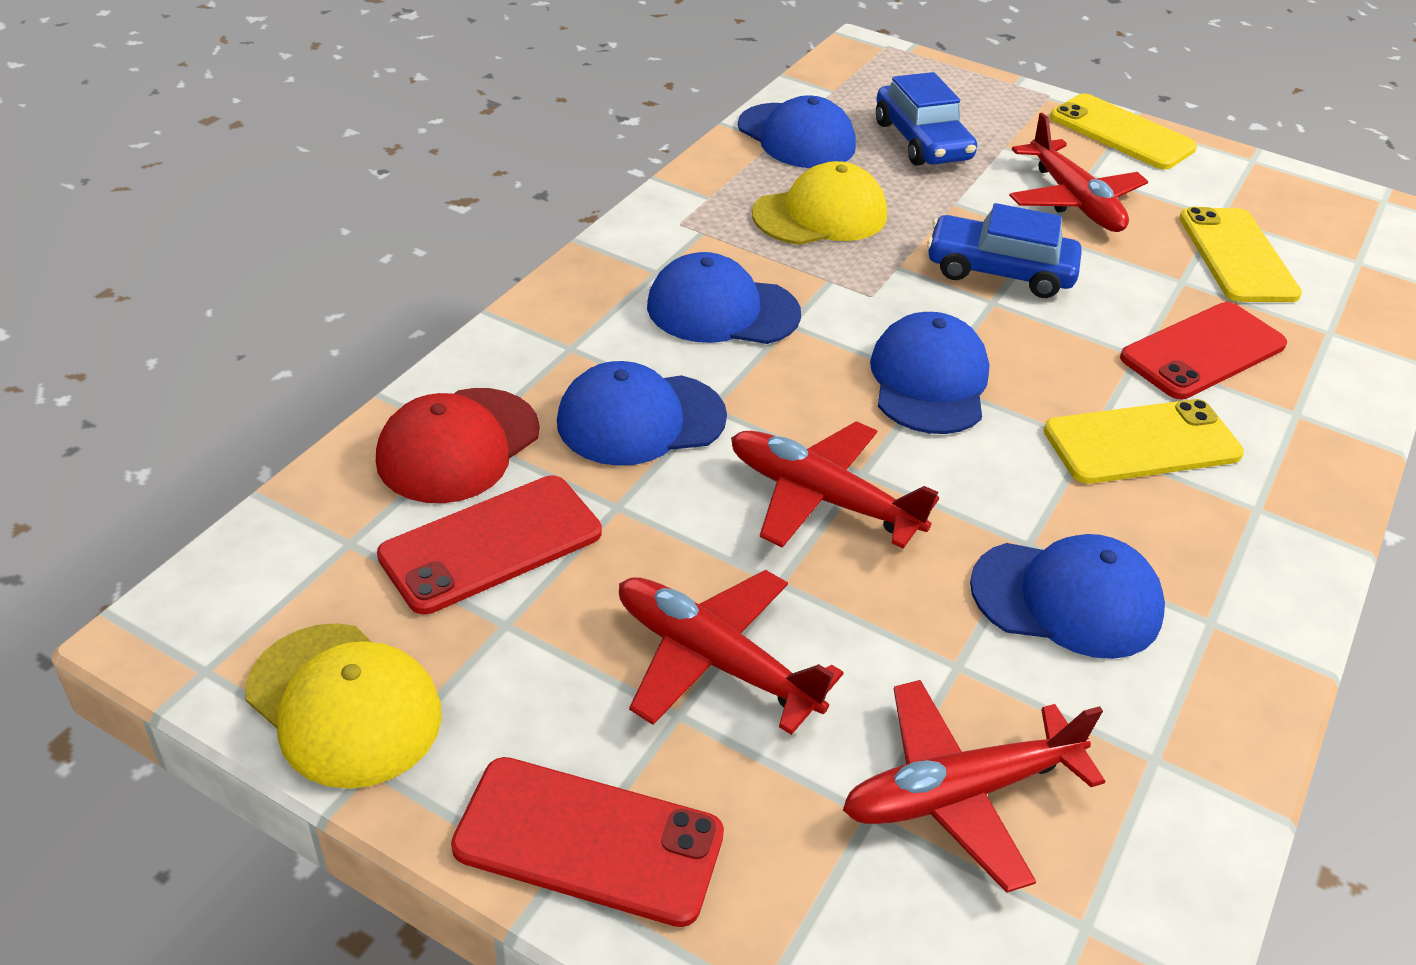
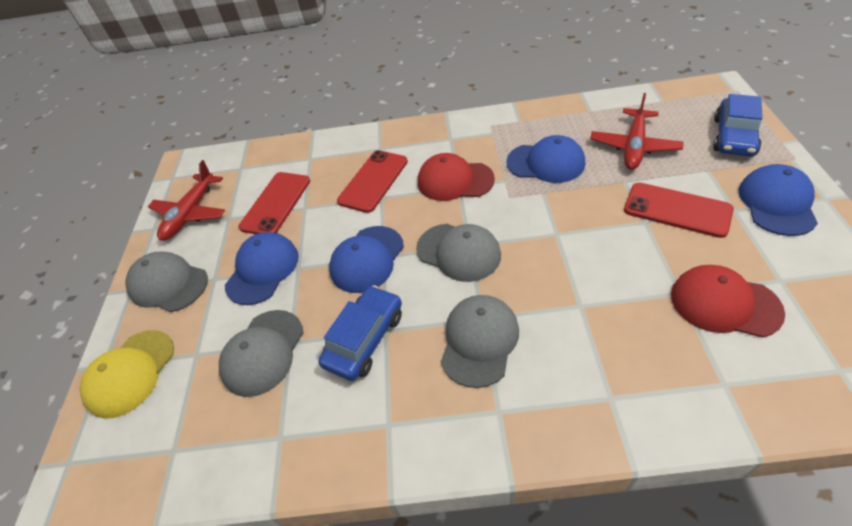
blue cap: [557,361,727,466] [647,252,801,344] [738,95,856,168] [870,312,990,434] [970,534,1165,659] = 5 -> [225,232,299,305] [329,226,404,293] [506,135,585,183] [739,164,818,236] = 4
grey cap: none = 0 -> [125,252,208,312] [219,310,304,397] [416,224,501,282] [441,295,519,388] = 4
red cap: [376,388,540,503] = 1 -> [418,153,495,201] [671,265,785,338] = 2
red plane: [619,570,844,735] [731,421,939,549] [843,680,1105,893] [1009,113,1148,232] = 4 -> [148,160,225,241] [590,93,683,170] = 2
yellow cap: [245,623,442,789] [752,161,887,245] = 2 -> [80,330,174,419] = 1
yellow phone: [1043,399,1244,484] [1050,93,1197,169] [1179,207,1302,302] = 3 -> none = 0

